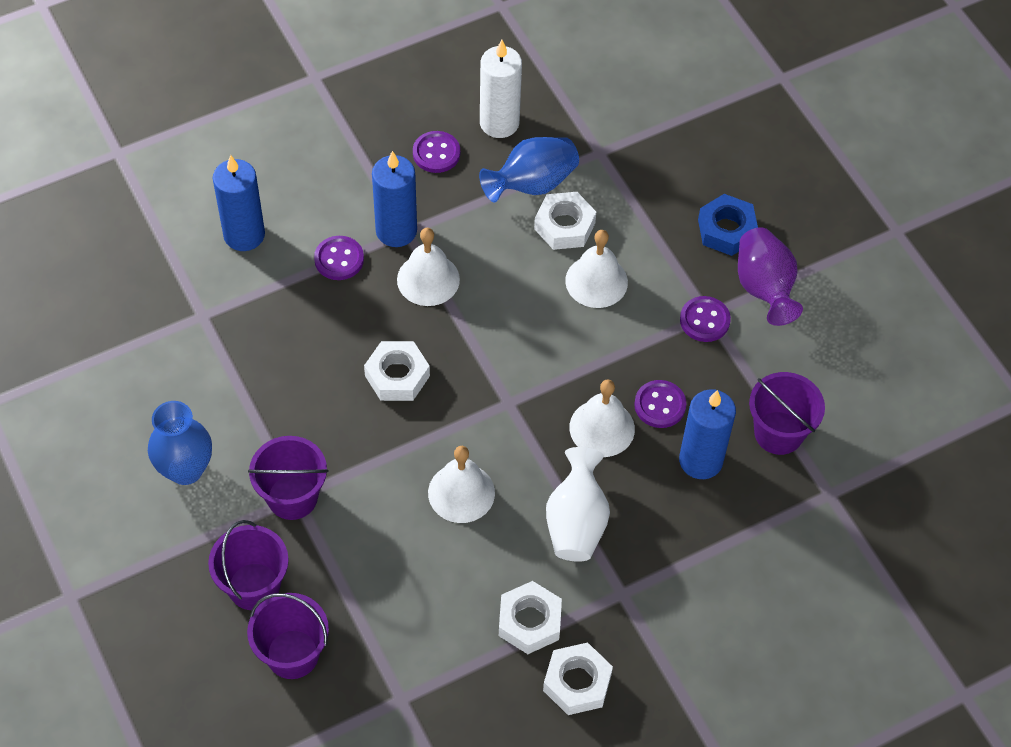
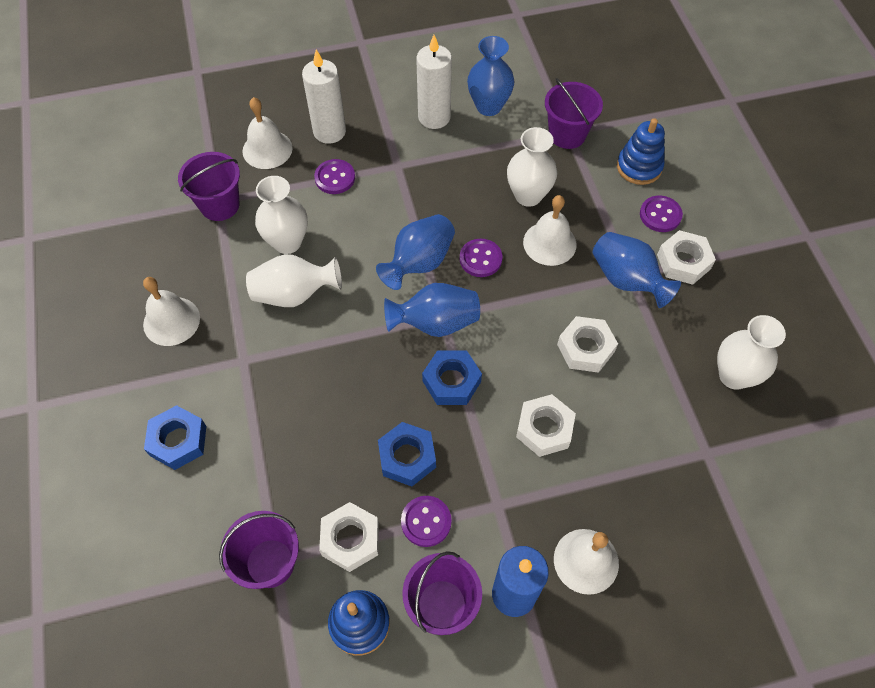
blue candle: [213,155,265,251] [372,151,417,247] [679,389,736,479] = 3 -> [492,546,549,617] = 1
blue nut: [698,194,758,256] = 1 -> [144,405,206,470] [378,422,436,487] [422,350,482,405] = 3
blue stacking toy: none = 0 -> [328,590,390,655] [617,118,665,185] = 2
blue vase: [148,401,212,485] [479,137,579,203] = 2 -> [376,214,455,290] [384,283,480,337] [467,36,514,116] [593,232,681,308] = 4
purple vase: [738,228,803,326] = 1 -> none = 0
white candle: [480,40,522,138] = 1 -> [302,50,346,144] [416,35,452,129] = 2
white vase: [546,447,610,562] = 1 -> [246,254,342,307] [255,176,308,254] [507,127,557,207] [717,315,786,390] = 4

